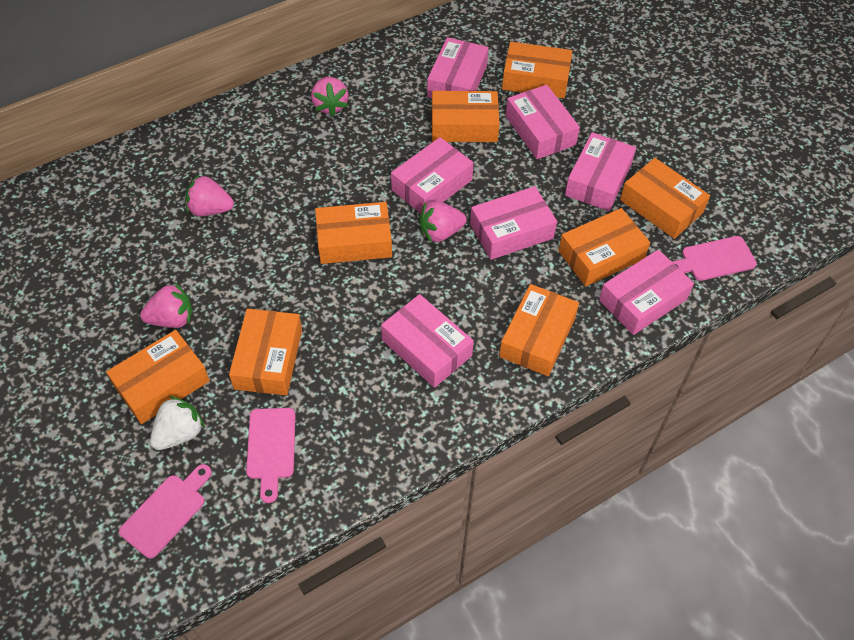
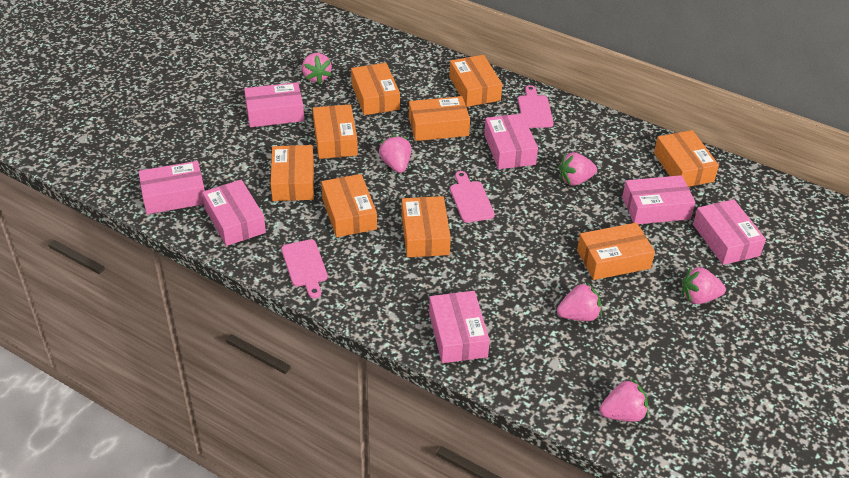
orange box: [106,330,210,424] [229,309,302,395] [315,202,392,264] [432,91,500,142] [499,284,579,376] [502,42,572,98] [558,208,650,286] [620,158,710,239] = 8 -> [271,145,314,201] [313,104,358,159] [321,174,377,237] [351,63,400,115] [402,196,451,257] [409,96,470,141] [449,55,502,107] [577,223,655,280] [654,130,719,187] = 9
pink strawberry: [140,283,193,328] [185,175,234,216] [311,77,349,116] [419,201,467,243] = 4 -> [302,53,332,84] [379,135,411,173] [557,282,601,321] [558,152,597,186] [599,378,648,422] [682,266,726,304] = 6
white strawberry: [150,396,205,450] = 1 -> none = 0

